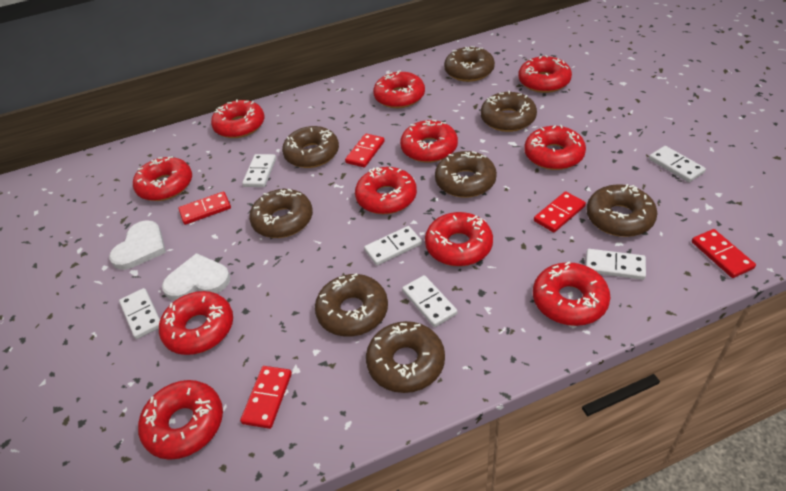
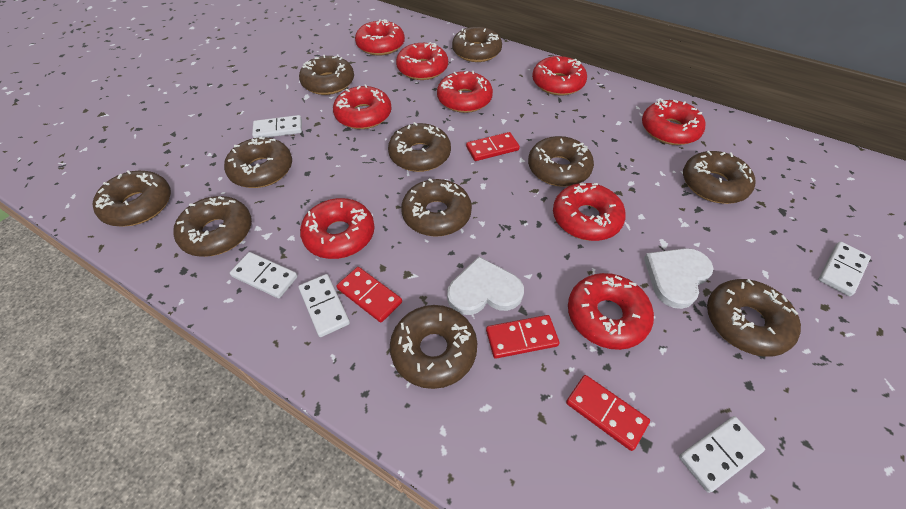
brown donut: [249,189,313,238] [282,126,339,168] [315,273,388,337] [366,321,445,393] [435,151,497,198] [444,46,495,82] [481,91,537,132] [586,184,657,237] = 8 -> [93,170,171,227] [173,196,252,257] [224,137,292,188] [299,55,354,95] [388,122,451,172] [390,305,477,389] [401,178,472,237] [452,27,502,62] [528,136,594,187] [683,151,756,204] [707,279,801,357] = 11
red domino: [178,191,231,225] [240,366,292,429] [345,134,385,167] [534,191,586,232] [692,229,756,278] = 5 -> [337,267,402,323] [466,132,520,161] [486,315,560,358] [566,375,650,451] = 4
red donut: [133,156,192,201] [138,380,223,460] [159,291,233,355] [211,99,264,138] [355,167,417,214] [373,70,425,108] [400,119,458,163] [425,212,493,266] [518,55,572,93] [524,125,586,170] [533,262,610,326] = 11 -> [300,198,375,259] [333,85,392,129] [355,19,405,55] [396,42,448,80] [437,71,493,113] [532,56,587,95] [553,183,626,241] [568,273,654,350] [642,100,705,145] = 9
white domino: [119,288,160,339] [242,154,276,187] [364,226,422,265] [402,275,457,327] [586,249,646,280] [649,146,706,182] = 6 -> [230,252,298,298] [252,115,302,138] [298,274,350,337] [679,416,765,493] [818,242,871,296] = 5

